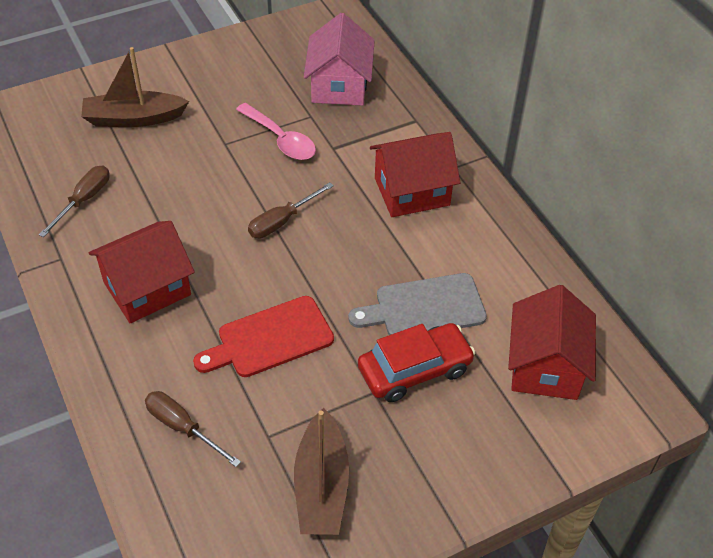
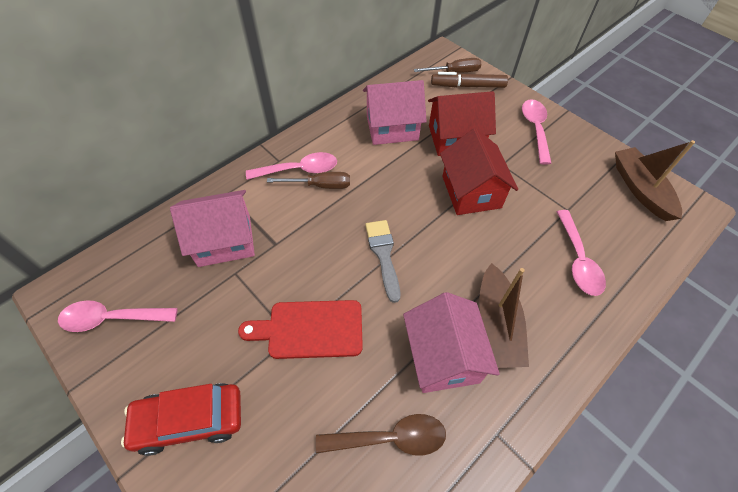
brown marker: none = 0 -> [431,72,508,88] = 1
brown screwdriver: [39,166,109,237] [145,391,241,467] [248,182,334,238] = 3 -> [267,172,350,189] [414,58,481,73] = 2
brown spoon: none = 0 -> [316,414,446,456] = 1
grey brush: none = 0 -> [365,220,400,303] = 1
grey cutting board: [349,273,487,335] = 1 -> none = 0
pink house: [304,13,375,106] = 1 -> [170,190,255,267] [363,80,427,145] [403,292,500,393] = 3
pink spoon: [236,103,316,160] = 1 -> [58,300,178,332] [246,152,337,180] [522,99,552,165] [557,210,606,296] = 4
red house: [89,221,195,323] [370,132,460,217] [508,285,596,400] = 3 -> [428,91,496,156] [440,128,518,215] = 2

